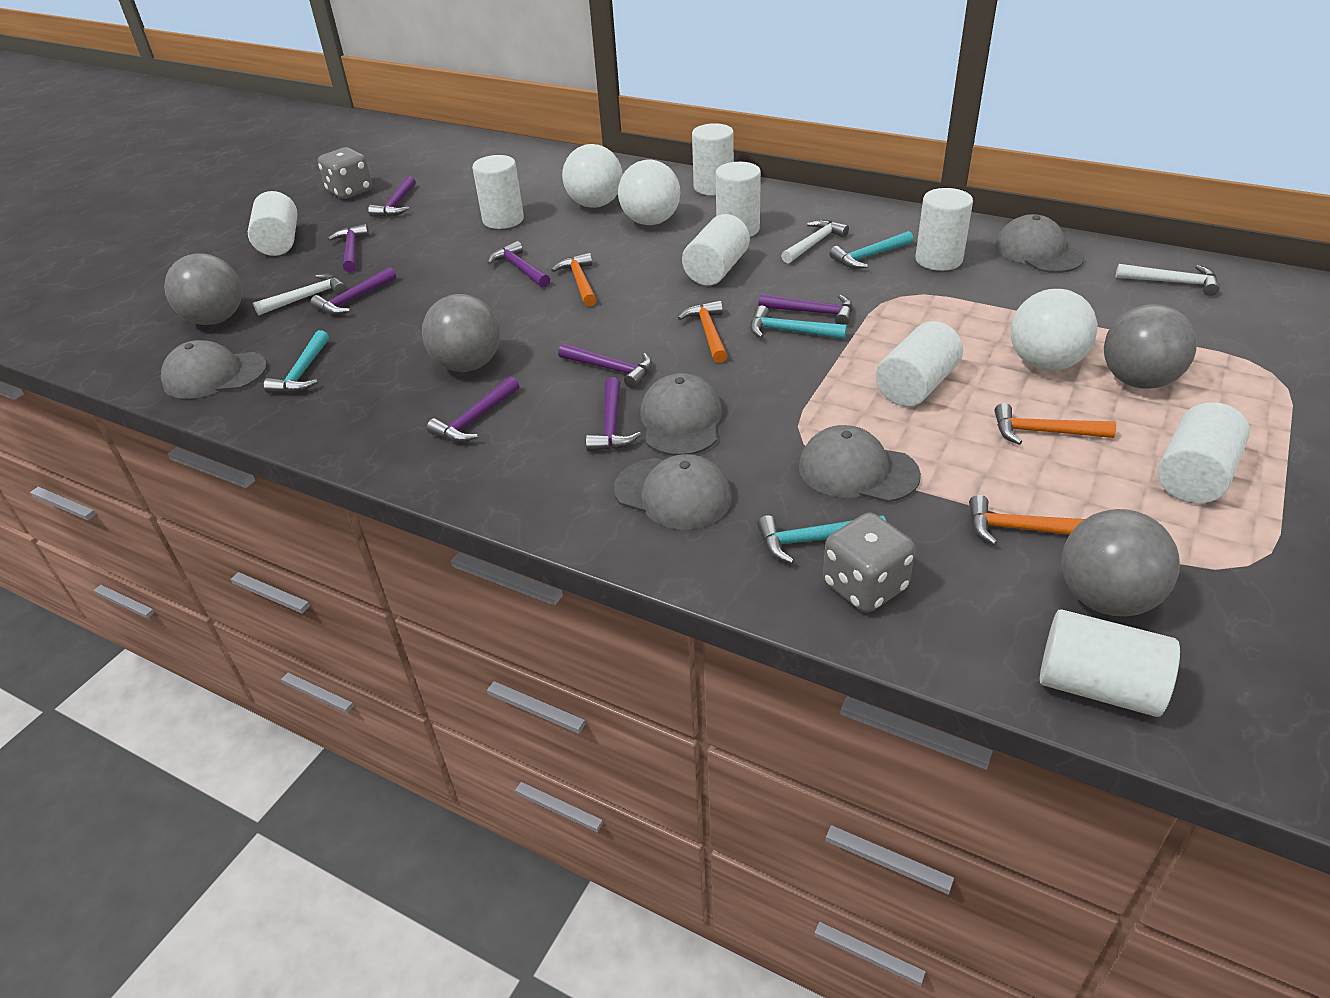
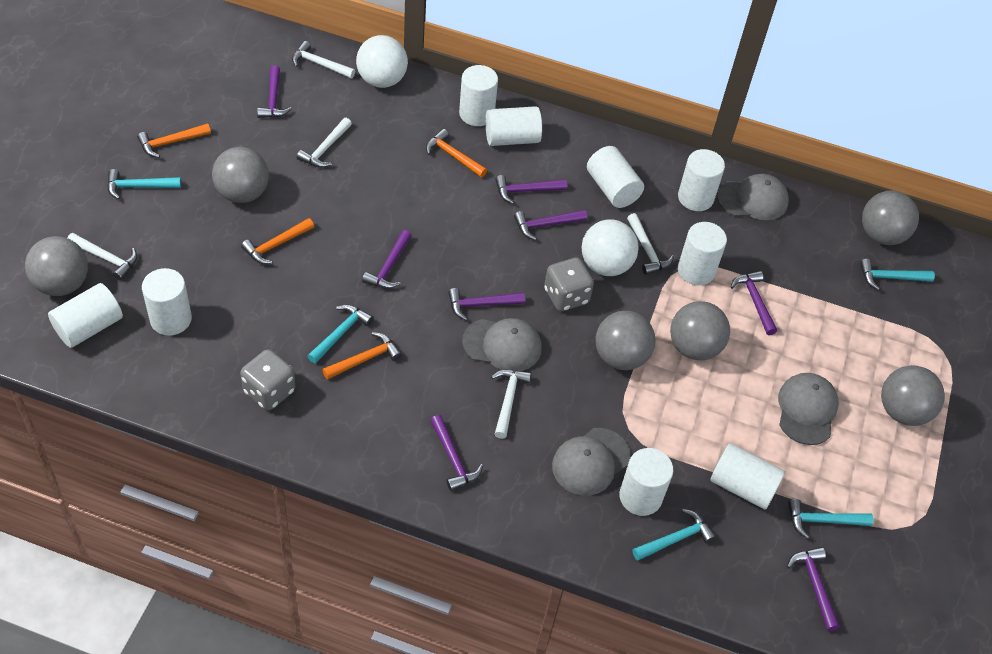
grey ball: [164,253,242,325] [422,294,500,372] [1061,509,1180,616] [1104,304,1197,389] = 4 -> [25,236,88,296] [212,147,269,203] [595,311,655,370] [670,301,730,360] [862,190,919,245] [881,365,945,426] = 6
grey cap: [161,340,267,399] [614,454,732,530] [640,373,722,456] [799,425,921,502] [995,214,1084,273] = 5 -> [462,318,542,372] [552,428,631,495] [717,174,789,220] [778,373,839,445] = 4
turquoise hammer: [264,330,329,393] [750,305,847,339] [757,515,886,564] [829,231,913,269] = 4 -> [107,169,181,200] [308,305,374,364] [632,509,716,561] [788,499,873,539] [860,259,935,290] = 5
white ball: [562,144,623,208] [618,160,680,225] [1011,289,1097,371] = 3 -> [356,35,408,88] [582,219,639,276] = 2
white hammer: [253,273,347,315] [781,220,849,263] [1116,264,1220,296] = 3 -> [68,233,138,281] [292,41,355,79] [297,118,352,168] [491,369,531,439] [627,213,674,275] = 5

